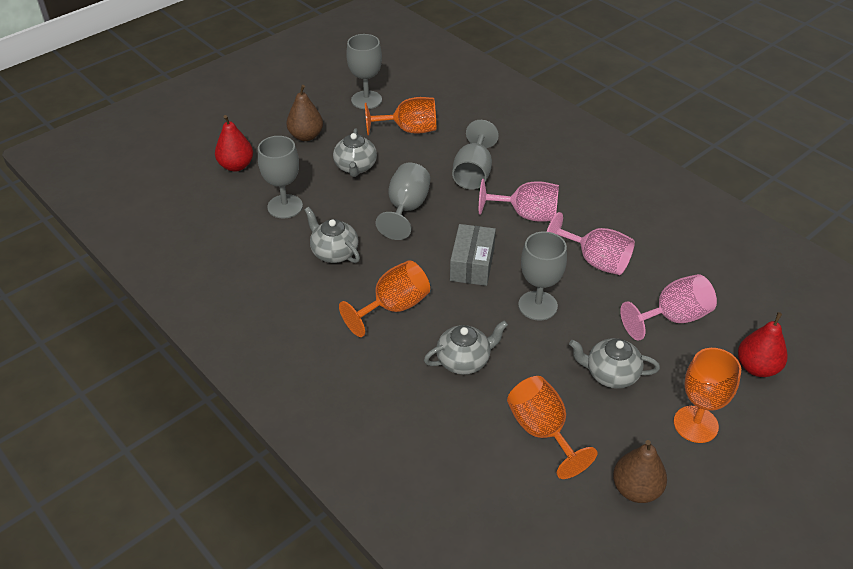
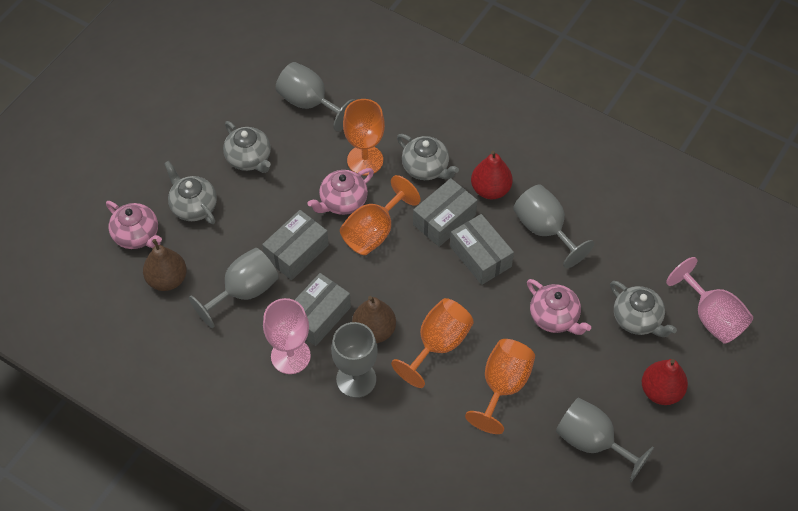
grey box: [450,224,496,286] = 1 -> [262,210,329,280] [295,273,351,346] [413,178,477,247] [450,214,514,285] = 4
pink goblet: [479,179,559,222] [547,212,635,275] [620,274,717,341] = 3 -> [263,298,311,374] [666,257,753,344] = 2
pink teapot: none = 0 -> [106,201,162,249] [307,168,374,215] [527,279,591,335] = 3

